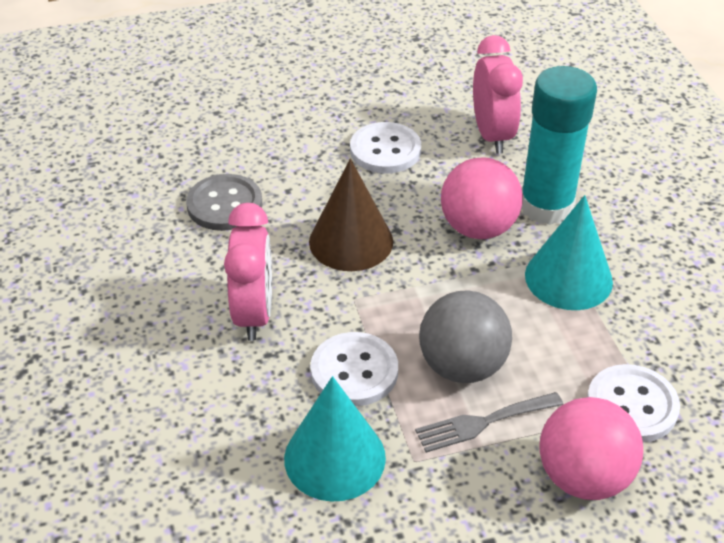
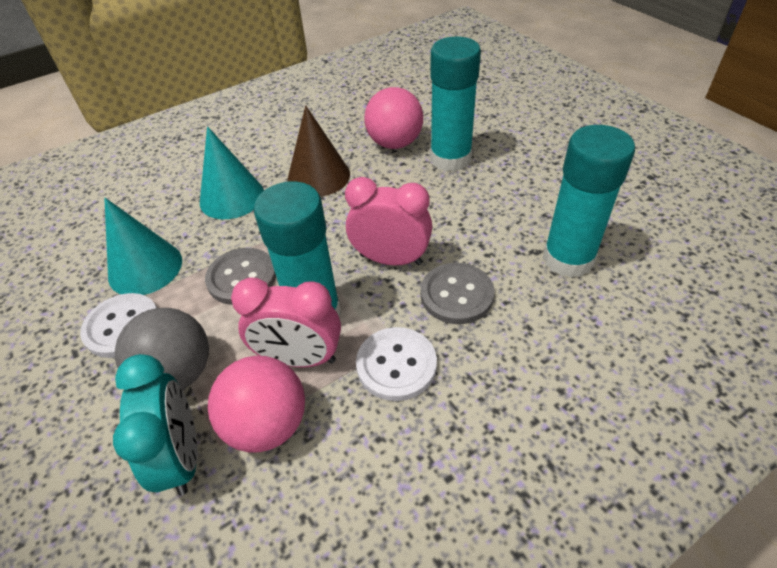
grey button: [186,174,263,231] = 1 -> [205,248,276,305] [421,263,494,324] = 2
grey fork: [415,392,563,453] = 1 -> none = 0
turquoise clock: none = 0 -> [113,354,197,496] = 1
turquoise glue stick: [521,66,597,225] = 1 -> [254,182,341,316] [430,37,481,172] [543,125,635,278] = 3
white button: [311,332,398,406] [350,122,421,173] [587,364,680,442] = 3 -> [80,293,157,358] [356,327,437,401] = 2

